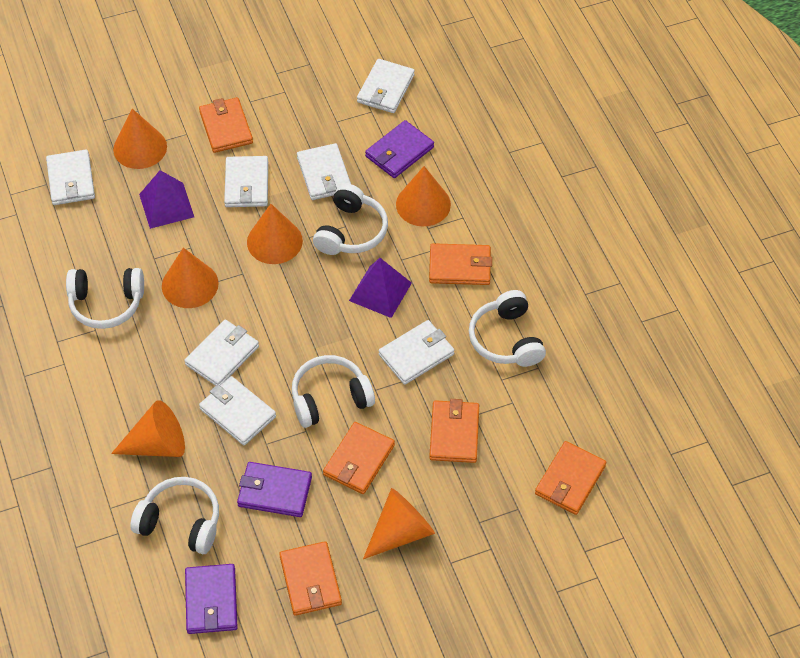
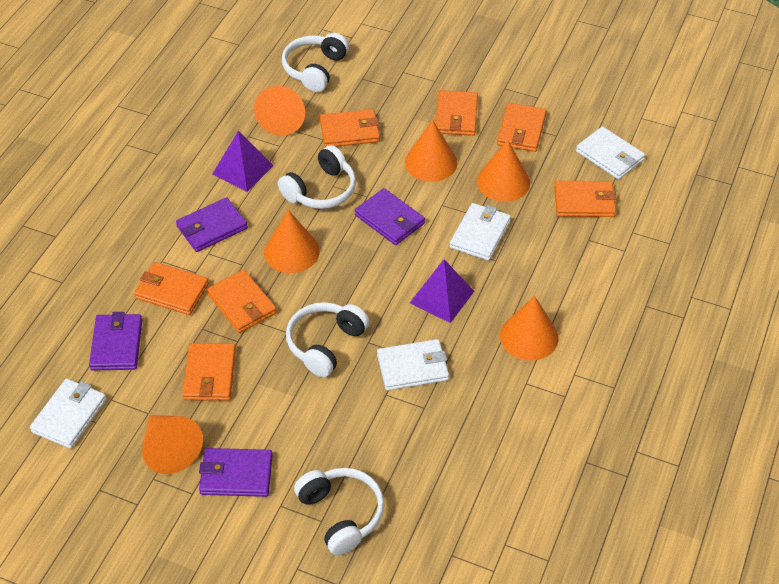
orange wallet: [199,97,253,153] [279,541,342,616] [323,422,395,494] [429,243,492,285] [429,399,479,463] [535,441,606,515] = 6 -> [134,262,209,315] [183,343,236,401] [207,270,277,333] [320,109,380,147] [435,90,478,136] [497,103,547,152] [554,181,617,217] = 7
purple wallet: [185,564,238,634] [237,462,312,517] [365,120,434,178] = 3 -> [89,312,142,370] [176,197,248,252] [199,448,273,497] [355,188,425,245] = 4
white headphones: [66,268,144,329] [130,477,219,554] [292,355,375,428] [313,184,388,255] [469,290,546,367] = 5 -> [278,145,356,209] [282,33,349,92] [286,302,369,377] [294,468,384,555] = 4
white wallet: [46,150,95,205] [184,319,259,386] [199,376,276,445] [224,156,268,207] [297,143,351,200] [357,59,415,113] [379,320,455,385] = 7 -> [30,378,106,449] [377,339,449,390] [450,203,511,261] [576,126,645,180] = 4

